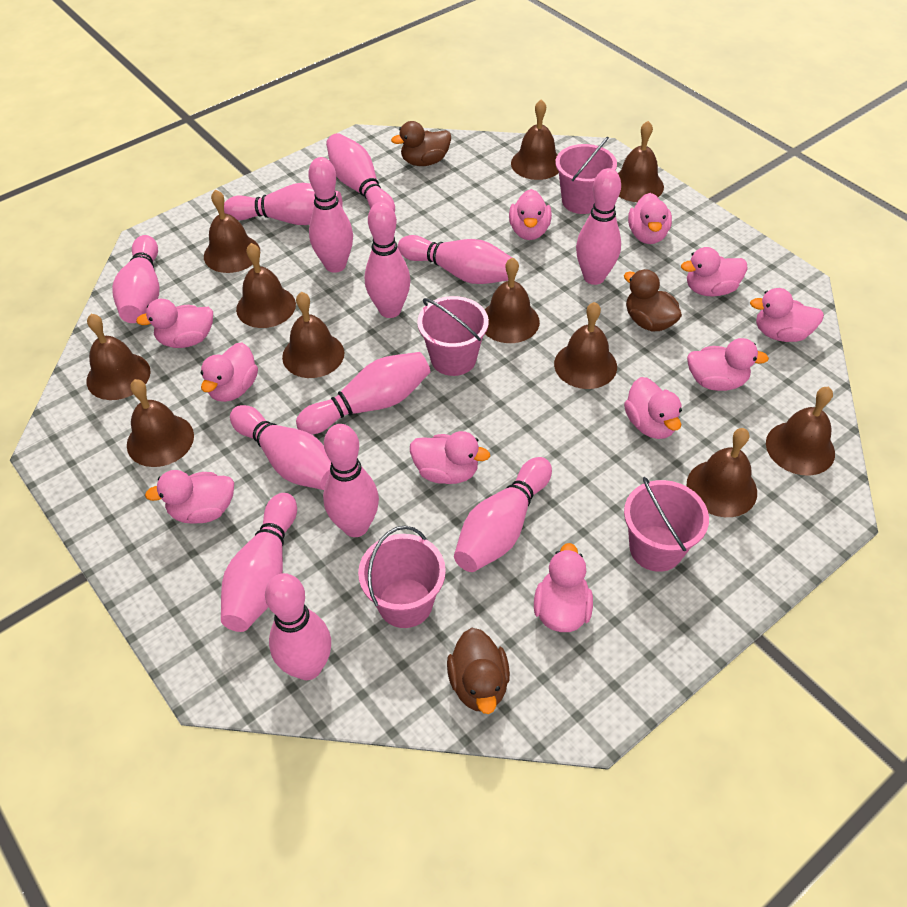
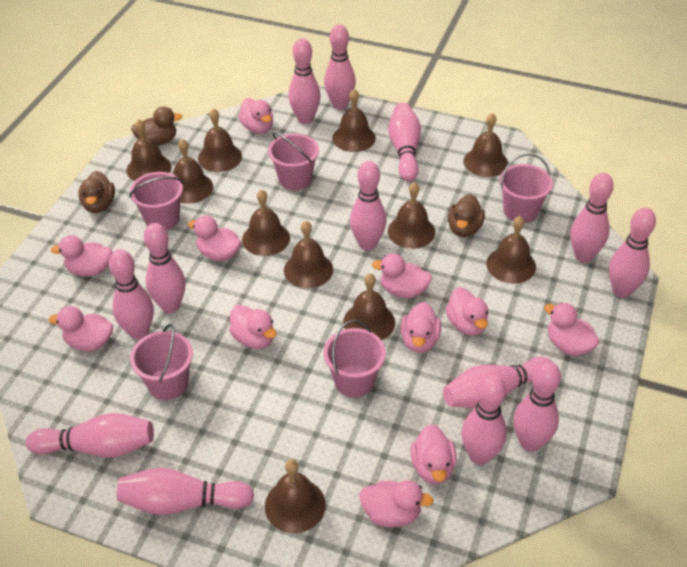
pink bucket: [358,526,446,628] [417,296,489,376] [555,137,617,214] [624,477,709,572] = 4 -> [129,172,183,230] [130,324,193,400] [268,132,319,191] [323,320,386,398] [499,153,553,223] = 5

